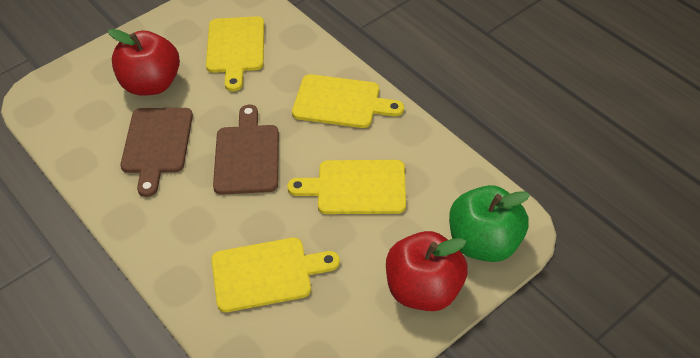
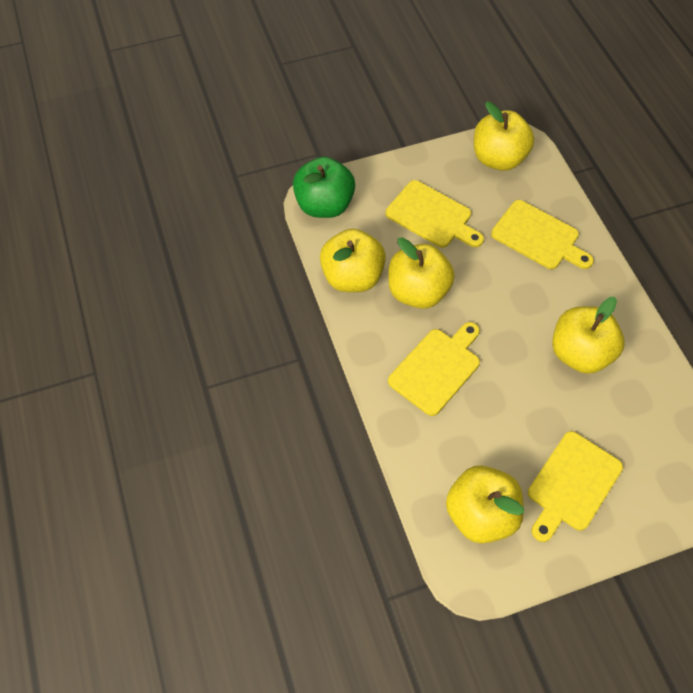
brown cutting board: [121,108,193,197] [213,105,279,195] = 2 -> none = 0
red apple: [108,29,180,96] [386,231,468,311] = 2 -> none = 0
yellow apple: none = 0 -> [320,228,386,292] [388,237,455,309] [446,465,524,544] [474,102,534,171] [552,297,624,374] = 5

